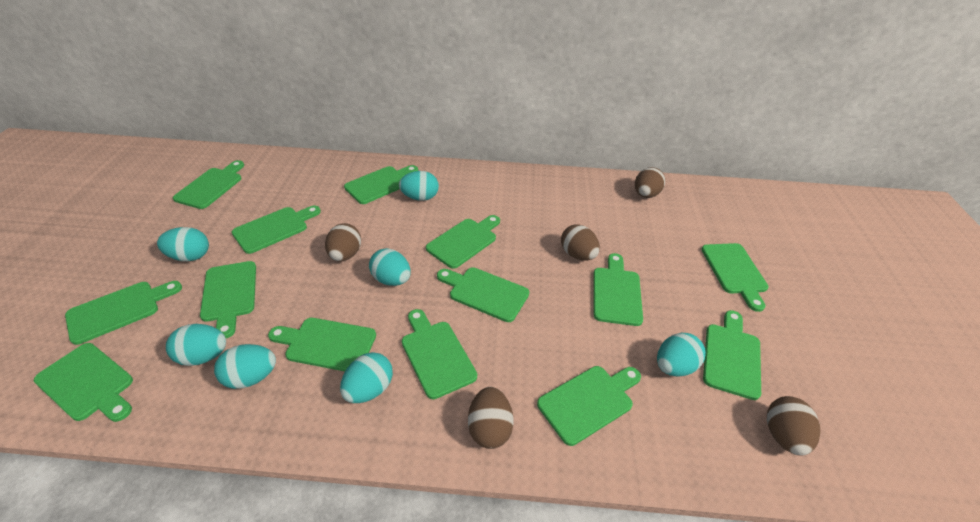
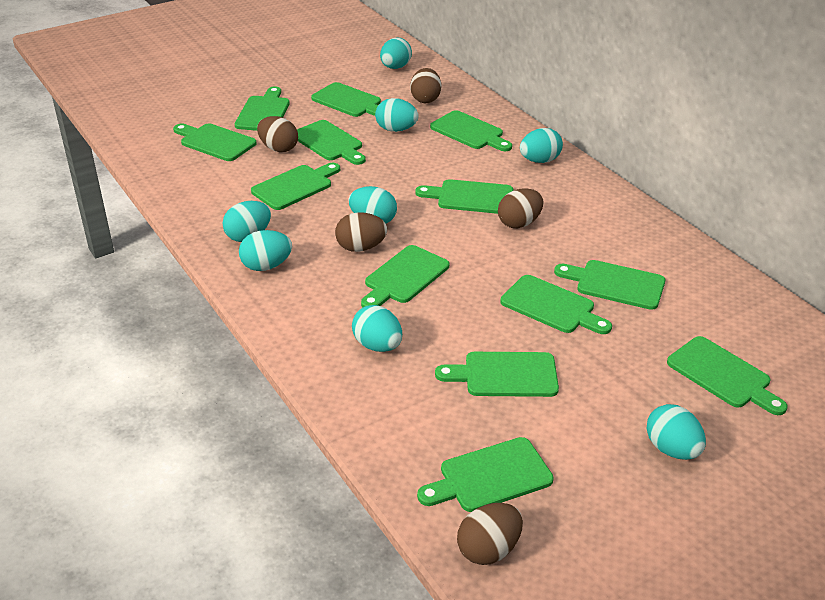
green cutting board: [34,343,133,422] [65,281,182,345] [173,160,244,209] [200,261,256,338] [232,206,321,254] [268,318,376,371] [344,165,418,204] [402,309,477,399] [426,215,500,269] [437,267,529,322] [537,366,641,446] [593,253,643,326] [701,243,769,312] [703,310,761,400] = 14 -> [173,123,256,161] [235,87,290,131] [251,163,340,210] [297,120,366,165] [311,82,381,117] [361,245,449,307] [415,179,513,214] [417,437,554,512] [430,110,512,151] [435,352,559,397] [500,275,612,334] [554,260,665,310] [667,336,788,415] = 13
turquoise egg: [157,227,209,261] [166,324,226,366] [214,344,276,389] [340,352,393,403] [369,248,411,286] [399,171,439,201] [657,333,706,377] = 7 -> [223,201,271,242] [239,230,292,271] [348,186,397,223] [352,305,402,352] [375,98,418,132] [380,38,412,69] [520,128,563,163] [646,404,706,460] = 8

